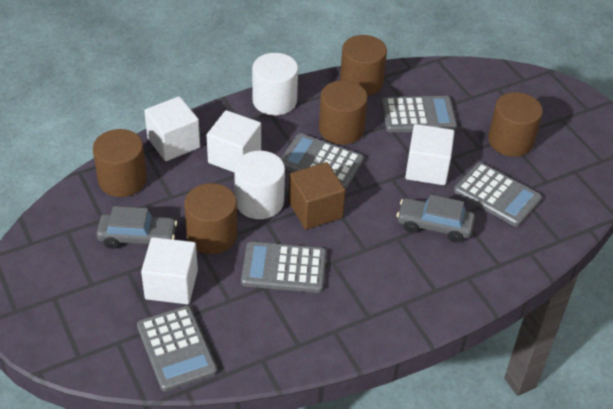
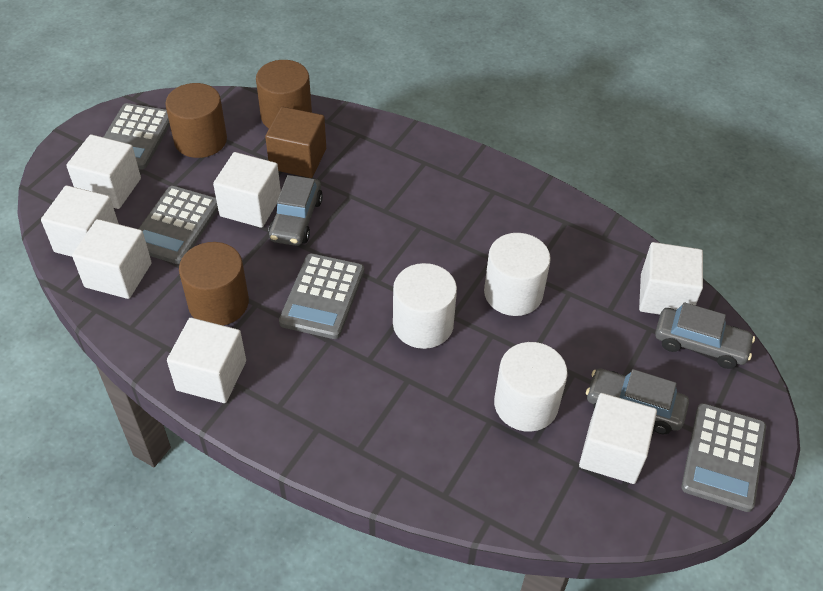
brown cylinder: [93,129,147,197] [184,183,237,254] [319,80,368,145] [340,35,387,96] [488,92,543,157] = 5 -> [165,83,227,158] [179,242,249,326] [256,60,312,128] = 3
grey calculator: [137,306,217,392] [241,241,326,293] [280,133,364,189] [381,96,457,133] [454,162,542,227] = 5 -> [104,103,170,170] [138,186,218,264] [279,253,364,339] [681,403,766,512] = 4
grey car: [96,206,177,249] [397,195,475,243] = 2 -> [268,175,323,246] [586,368,689,434] [655,302,755,369] = 3
white cube: [141,237,198,304] [144,96,200,161] [207,110,261,172] [405,124,454,185] = 4 -> [41,185,119,257] [66,134,141,209] [72,219,152,299] [167,318,246,403] [213,152,281,228] [579,393,657,484] [639,242,703,315] = 7
white cylinder: [234,151,285,219] [252,53,298,115] = 2 -> [393,263,457,349] [484,233,551,316] [494,342,568,432] = 3

